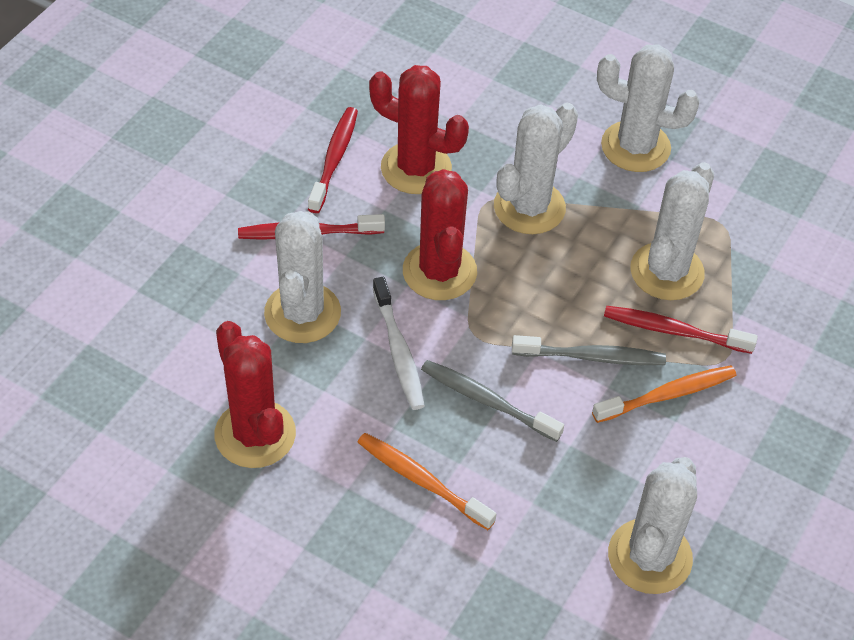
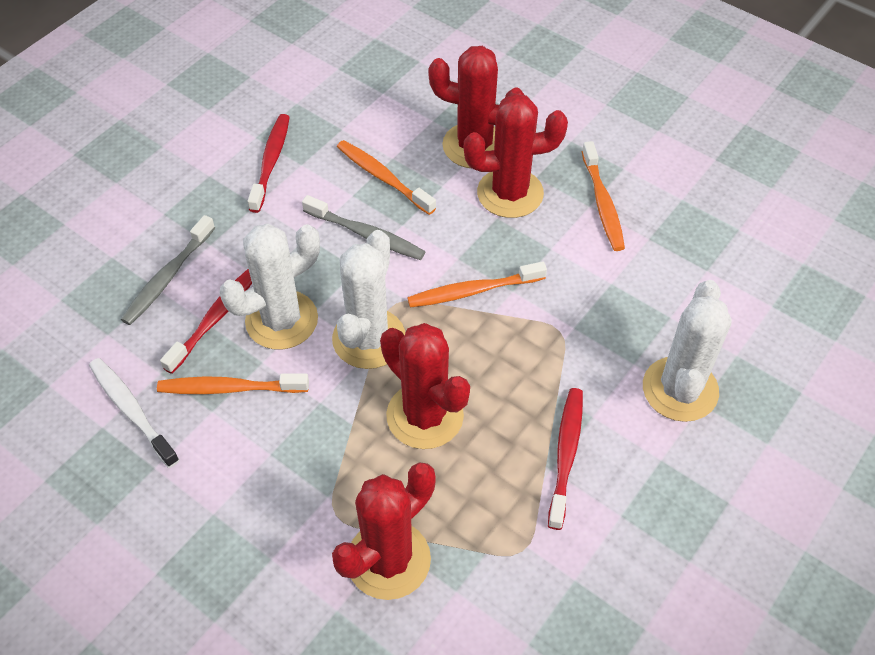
orange toothbrush: [358,433,496,530] [592,365,736,423] = 2 -> [157,373,309,394] [337,140,436,215] [407,261,547,308] [582,141,625,251] = 4
red cactus: [215,321,296,468] [369,65,469,194] [403,169,477,300] = 3 -> [332,462,435,600] [380,323,470,449] [428,46,524,168] [464,94,568,218] = 4
white cactus: [264,211,341,343] [494,103,578,234] [597,44,700,172] [608,457,697,594] [630,162,714,300] = 5 -> [219,224,320,350] [332,230,405,369] [643,280,732,422] = 3

